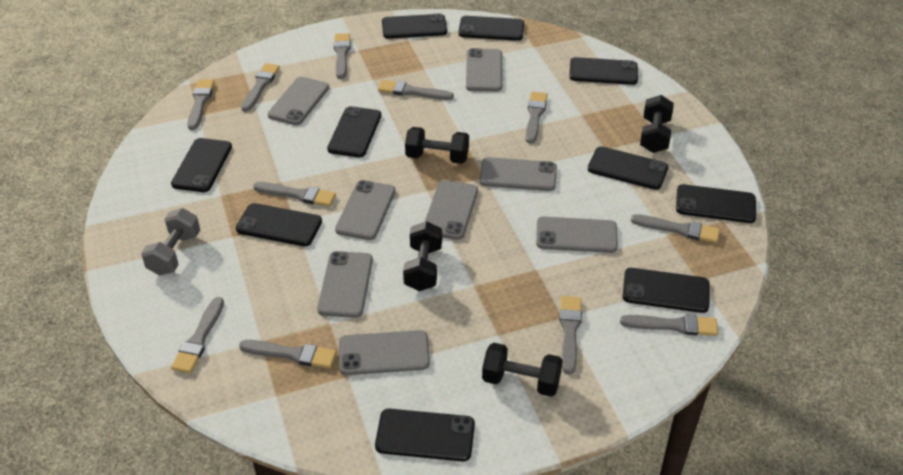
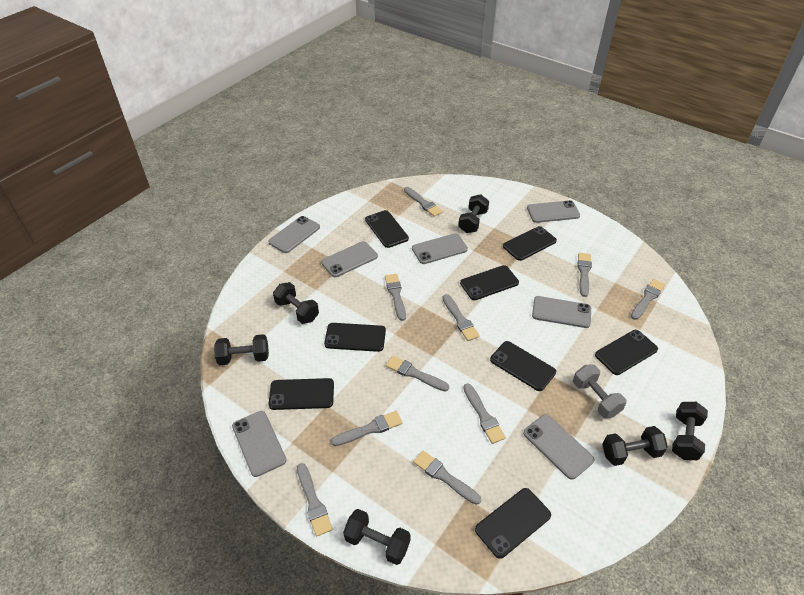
black dumbbell: [403,221,442,291] [405,127,469,164] [482,343,563,397] [640,95,674,153] = 4 -> [214,334,269,365] [273,282,319,324] [343,509,411,565] [458,194,489,233] [602,426,668,466] [672,402,708,460] = 6
black phone: [171,138,232,192] [236,203,322,246] [327,106,381,157] [375,409,475,462] [382,14,447,39] [459,16,524,41] [569,57,638,85] [588,146,668,190] [623,268,710,313] [676,184,756,223] = 10 -> [269,378,334,410] [324,323,386,352] [365,210,409,248] [460,265,519,300] [475,488,551,559] [490,341,556,391] [503,226,557,261] [595,330,658,375] = 8
grey brush: [171,297,224,373] [187,79,214,130] [239,340,337,368] [241,63,280,112] [253,182,336,207] [334,33,351,79] [378,80,454,100] [525,92,547,144] [559,296,582,374] [620,314,718,336] [631,214,720,243] = 11 -> [297,463,333,537] [331,411,403,446] [385,274,406,321] [386,356,449,392] [404,187,443,217] [413,451,481,505] [442,294,480,341] [463,383,506,444] [578,253,592,297] [631,279,665,320] = 10
grey phone: [268,77,329,125] [317,251,373,318] [335,180,396,240] [339,330,430,375] [425,180,478,240] [466,48,502,92] [480,157,557,191] [536,217,618,253] = 8 -> [232,411,286,477] [268,216,320,253] [321,241,378,277] [412,233,468,264] [523,414,594,480] [527,200,580,223] [532,296,591,328] = 7

